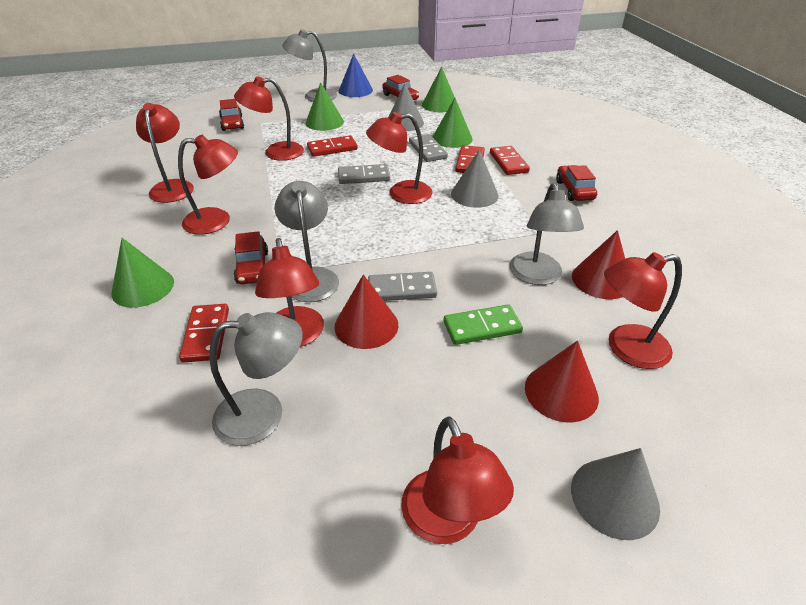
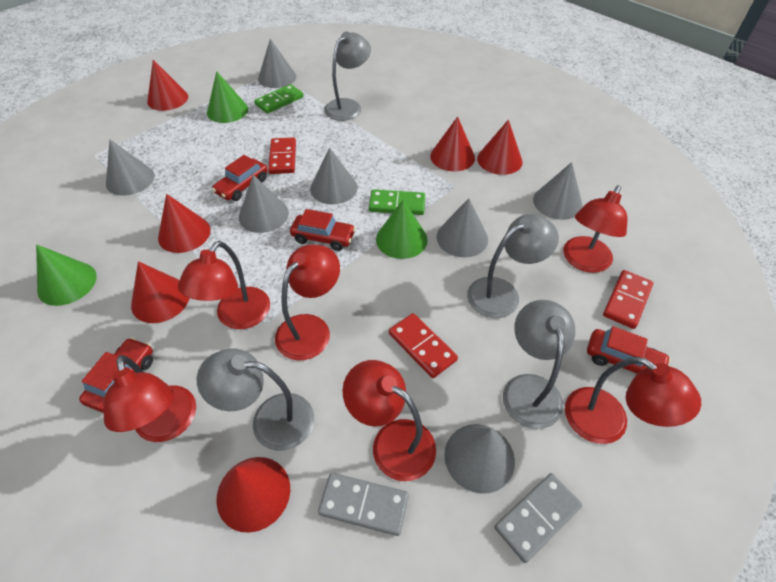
blue cone: [339,54,373,97] = 1 -> none = 0
green cone: [111,238,174,308] [305,82,344,131] [422,67,455,112] [433,98,473,148] = 4 -> [36,244,97,306] [207,71,248,123] [376,200,428,259] = 3
green domino: [444,304,523,345] = 1 -> [254,84,304,114] [369,189,425,215] = 2
grey cone: [388,84,424,131] [451,149,499,208] [571,448,660,540] = 3 -> [106,140,155,196] [239,175,289,233] [258,39,296,88] [310,148,358,204] [436,198,488,257] [444,424,515,494] [533,162,583,220] = 7
grey domino: [338,164,390,184] [368,272,437,301] [409,134,448,162] = 3 -> [318,473,409,536] [495,473,582,563] = 2
red cone: [335,274,398,349] [525,341,599,423] [572,230,625,299] = 3 -> [131,261,189,323] [147,60,188,111] [158,194,211,253] [216,457,290,533] [430,116,475,171] [477,120,522,175] = 6
red domino: [179,304,229,362] [307,135,358,157] [455,145,485,173] [490,146,530,175] = 4 -> [268,137,296,174] [389,313,458,378] [603,270,653,329] = 3
red lamp: [136,103,194,203] [178,135,238,235] [234,76,304,161] [255,238,324,347] [366,112,433,204] [401,417,514,544] [604,252,682,369] = 7 -> [103,355,196,442] [178,241,270,329] [275,245,340,360] [342,360,436,481] [563,185,628,273] [565,357,701,444] = 6

